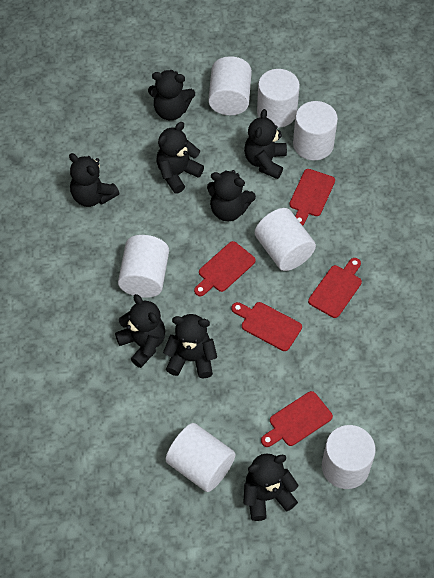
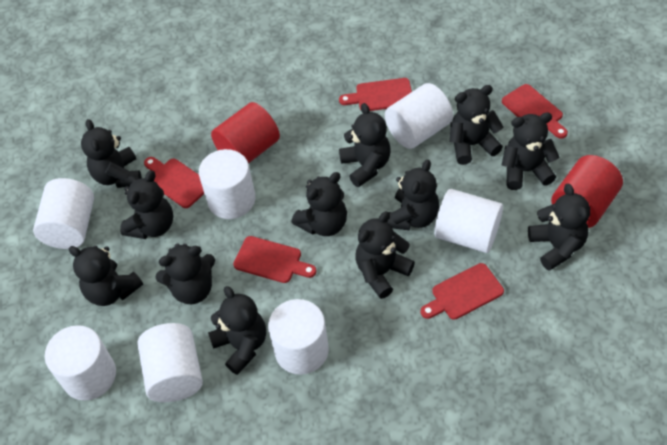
black teddy bear: [69,153,119,207] [115,294,165,368] [148,70,195,120] [156,122,204,194] [163,314,217,379] [207,170,256,221] [243,454,299,521] [244,109,287,179] = 8 -> [69,245,143,306] [81,119,142,188] [120,170,173,239] [155,243,215,304] [208,286,266,375] [291,172,347,236] [339,103,390,187] [355,211,415,299] [387,159,439,230] [450,85,504,165] [502,113,559,190] [528,183,590,271] = 12
red cylinder: none = 0 -> [211,102,280,164] [551,155,623,228] = 2

